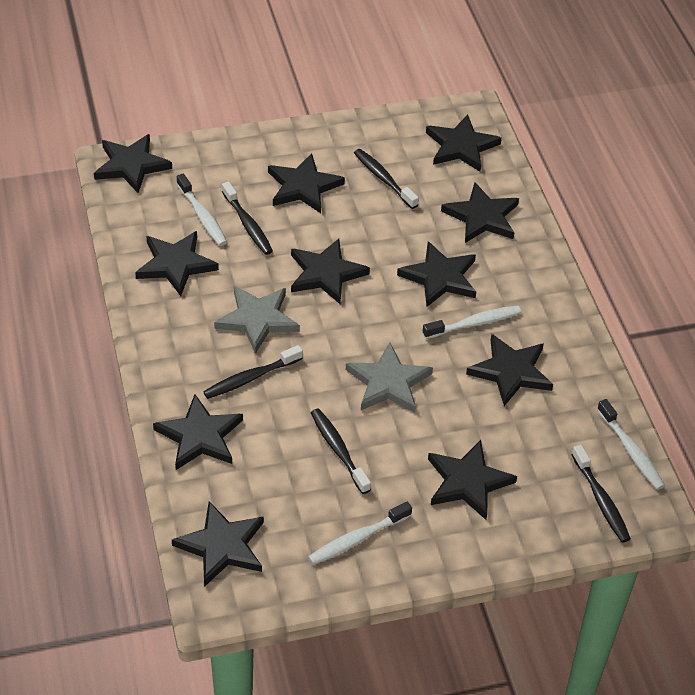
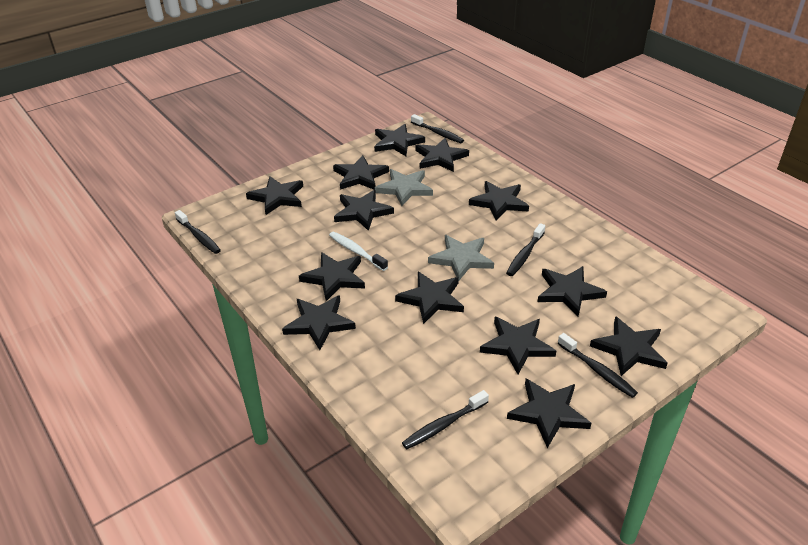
black star: [94,134,172,193] [135,231,219,296] [153,394,243,470] [172,502,264,587] [268,153,345,213] [291,238,370,304] [397,241,476,307] [426,114,502,172] [428,440,517,520] [441,182,519,243] [466,334,553,406] = 11 -> [246,176,303,215] [282,295,356,350] [299,252,365,301] [333,155,389,190] [334,190,394,231] [374,124,425,156] [395,272,464,324] [415,138,469,172] [469,181,529,220] [480,317,556,374] [507,379,591,448] [538,266,607,317] [590,316,668,376] = 13
white toothbrush: [177,173,227,246] [308,502,412,565] [423,306,521,339] [597,399,665,490] = 4 -> [329,232,388,271] = 1

